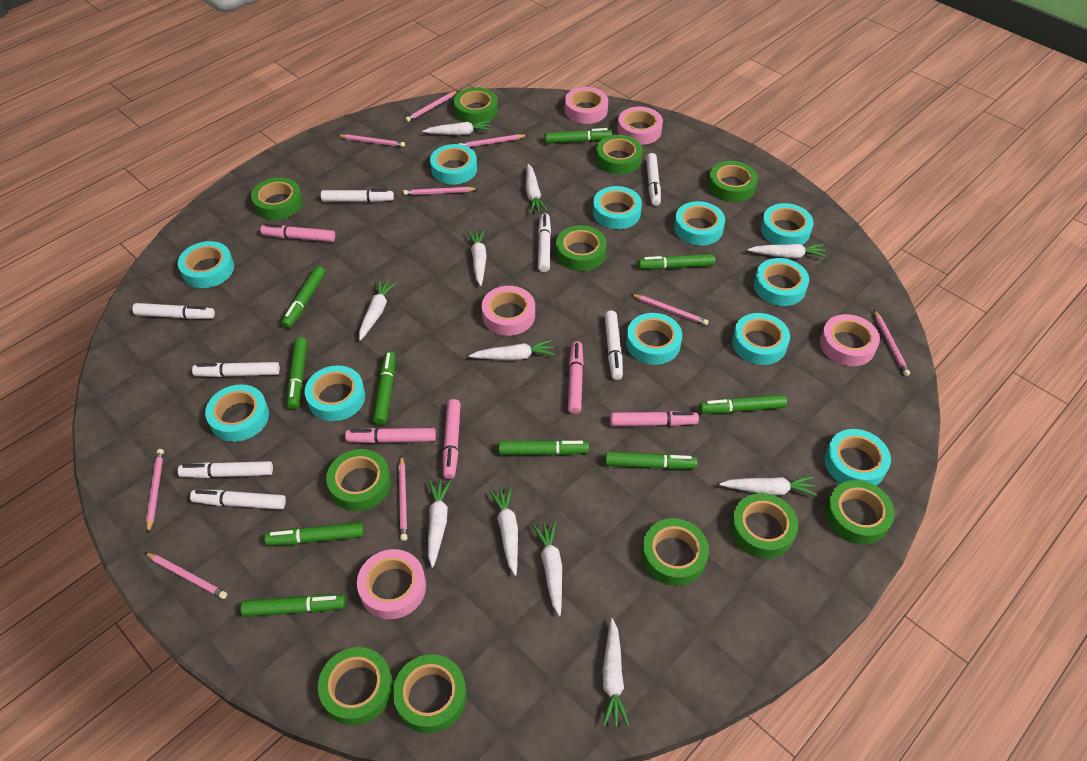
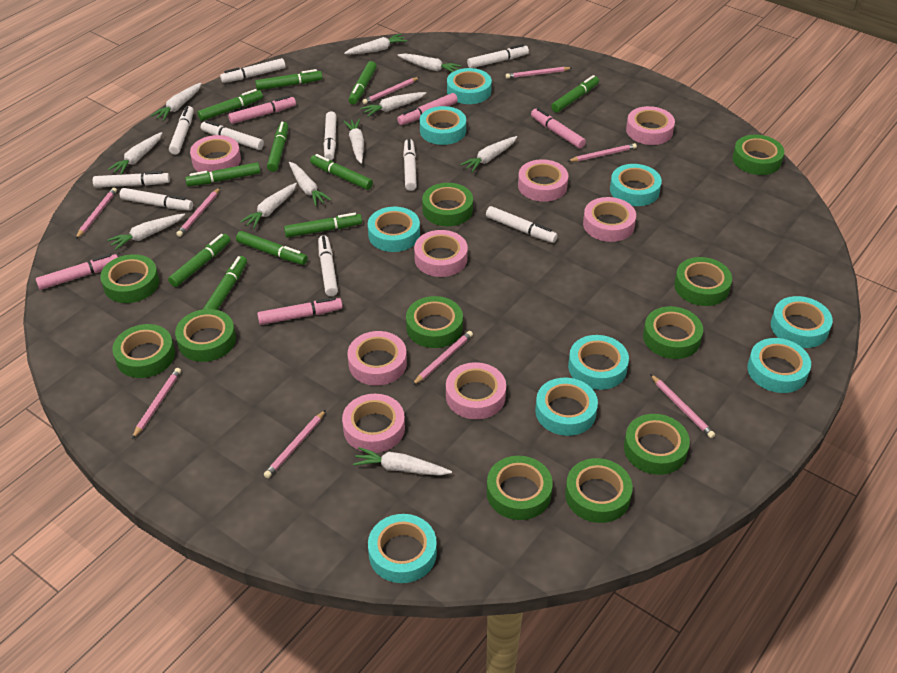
green marker: [241,594,346,617] [264,522,364,546] [281,266,325,329] [287,337,307,410] [373,351,396,425] [499,440,589,455] [544,128,612,144] [605,452,697,469] [638,254,715,270] [699,394,787,414] = 10 -> [168,234,230,287] [185,162,260,186] [197,89,263,121] [203,256,247,310] [236,231,308,265] [255,69,323,90] [267,122,288,172] [284,213,362,238] [310,154,373,190] [349,61,377,104] [551,75,599,113] = 11
pink tape: [357,549,426,619] [482,286,535,336] [565,87,608,124] [617,107,663,145] [820,314,880,366] = 5 -> [190,135,241,172] [342,394,405,453] [347,331,407,386] [414,230,468,277] [446,362,506,419] [518,159,568,202] [583,197,636,242] [626,106,675,145] = 8
turquoise tape: [178,241,234,288] [205,384,269,442] [305,365,365,421] [430,144,477,185] [593,186,642,229] [626,313,682,365] [674,201,725,246] [732,313,790,365] [754,258,809,306] [761,203,814,245] [824,429,891,486] = 11 -> [368,207,420,252] [368,514,437,583] [420,106,466,145] [447,68,492,104] [535,378,598,436] [568,335,629,390] [610,164,662,206] [747,338,811,393] [771,296,833,348] = 9
white marker: [132,303,215,319] [178,461,273,478] [190,490,286,510] [192,362,280,377] [321,189,394,202] [538,213,551,272] [604,311,623,380] [646,153,661,206] = 8 -> [93,171,170,188] [120,188,193,210] [169,106,194,155] [201,120,264,150] [220,58,285,83] [318,235,338,296] [324,111,337,160] [403,139,417,191] [467,44,529,68] [486,206,558,243] = 10

